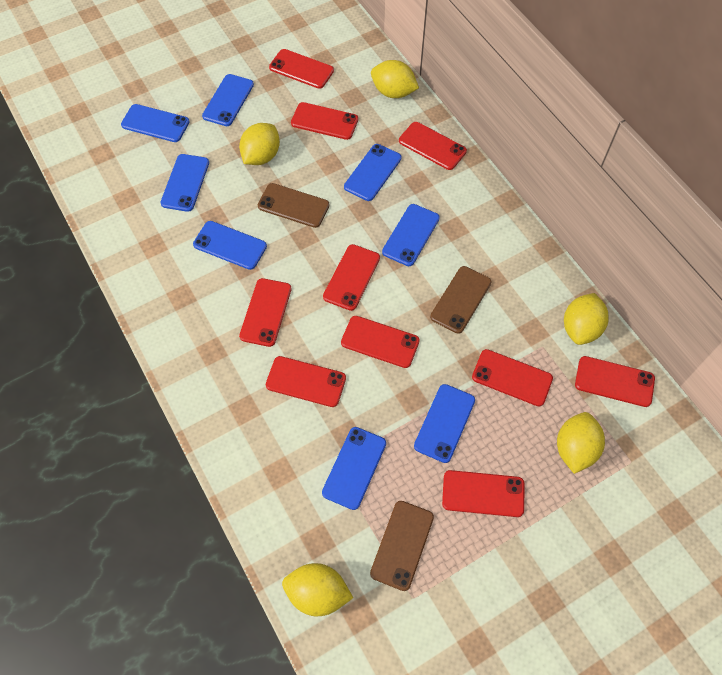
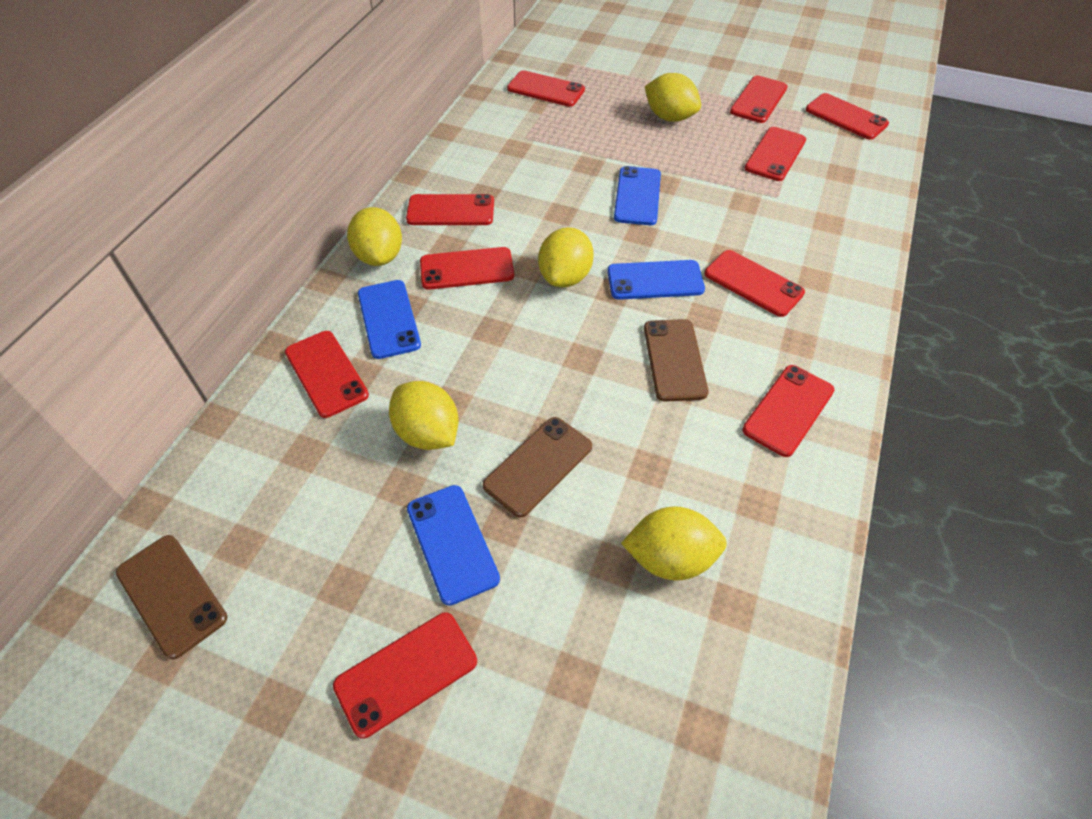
blue phone: [121,104,189,142] [160,154,209,212] [193,221,267,270] [202,74,254,126] [322,427,386,510] [344,144,402,201] [382,204,440,266] [414,384,475,463] = 8 -> [358,280,421,359] [407,485,500,606] [607,260,705,300] [614,166,661,225] = 4

